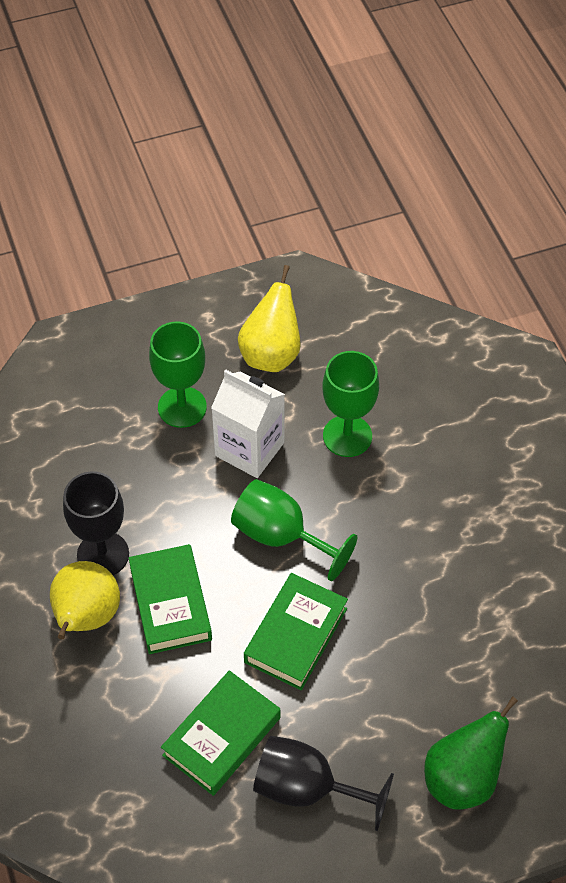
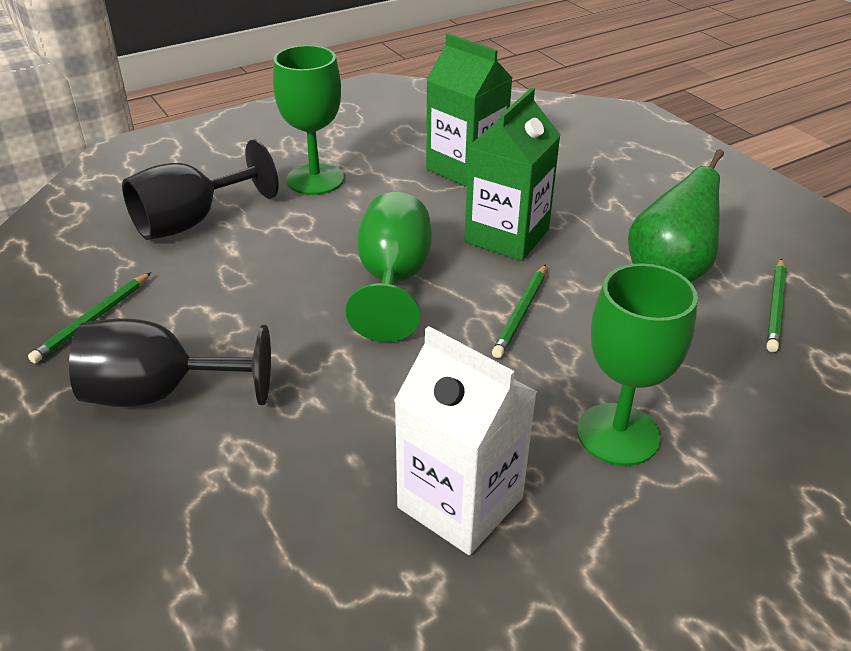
green book: [129,544,212,654] [161,670,280,796] [244,573,348,690] = 3 -> none = 0
green carton: none = 0 -> [426,34,513,187] [464,88,561,261] = 2
green pencil: none = 0 -> [28,272,151,363] [492,264,546,358] [767,258,786,352] = 3
yellow pear: [50,561,120,639] [238,265,301,372] = 2 -> none = 0

